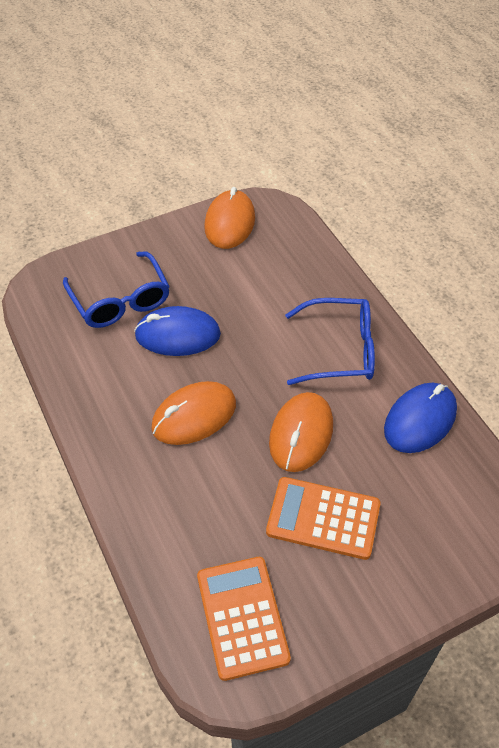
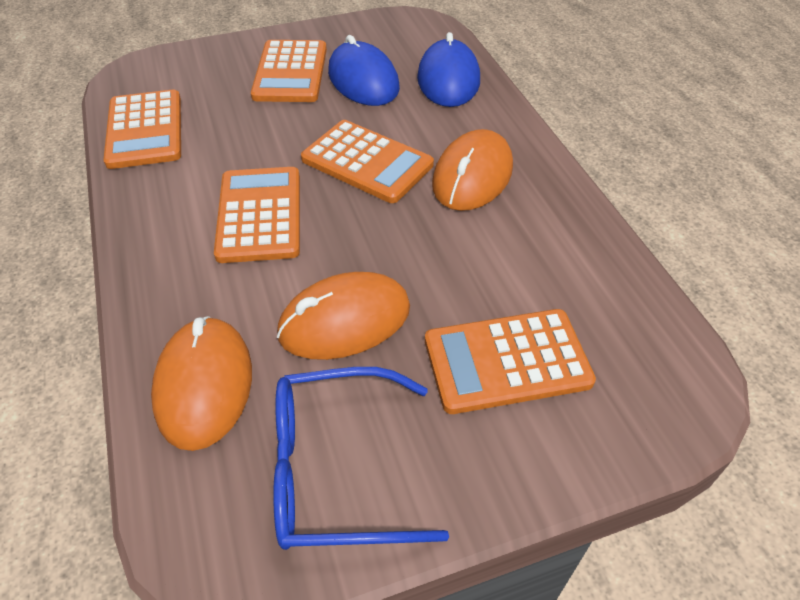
blue glasses: [63,251,170,328] [285,298,375,385] = 2 -> [273,367,449,550] = 1
orange calculator: [197,557,291,681] [266,477,380,560] = 2 -> [103,89,181,169] [214,167,300,263] [251,40,327,102] [301,120,434,203] [425,309,596,414] = 5

